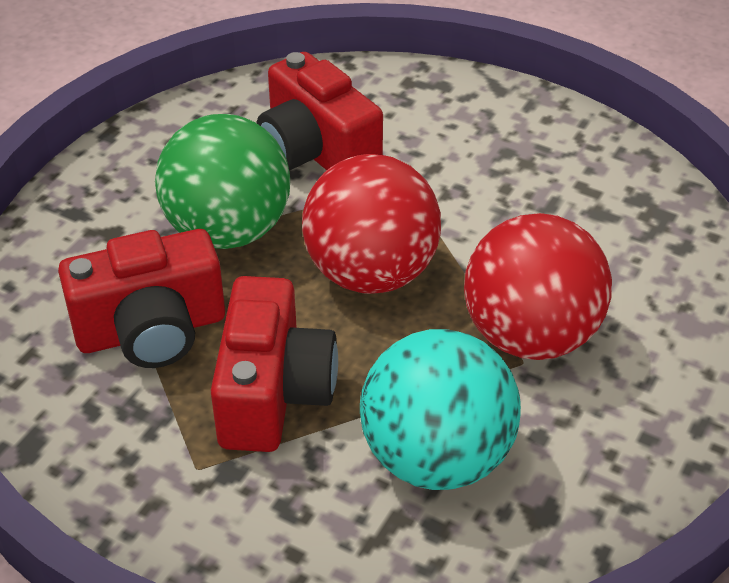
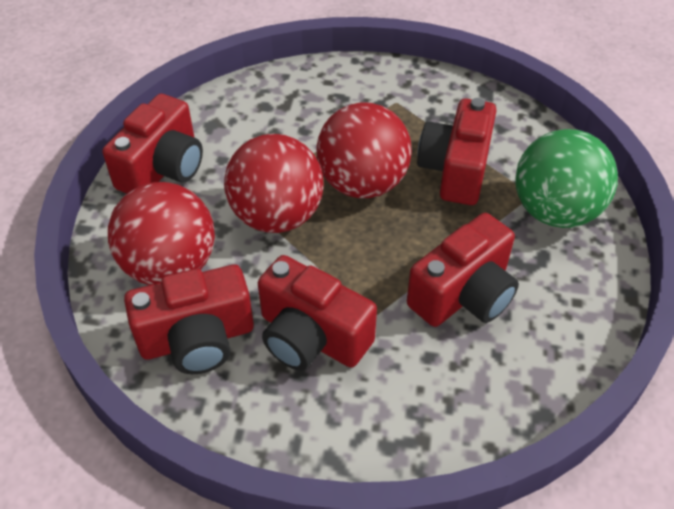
red ball: [302,154,441,294] [464,213,612,360] = 2 -> [108,182,215,285] [224,134,323,233] [316,102,412,198] = 3
red camera: [58,229,225,368] [211,276,338,452] [257,52,383,171] = 3 -> [102,94,203,194] [124,264,254,374] [258,255,377,371] [407,213,519,327] [417,98,497,205] = 5
turquoise ball: [360,329,521,490] = 1 -> none = 0

